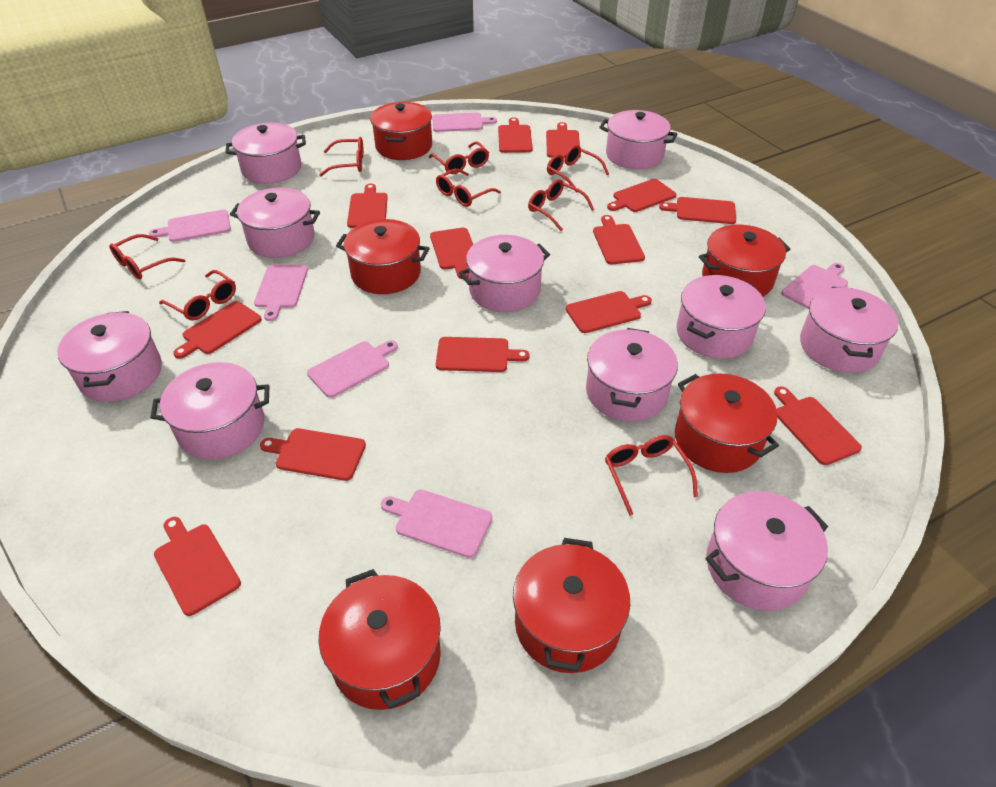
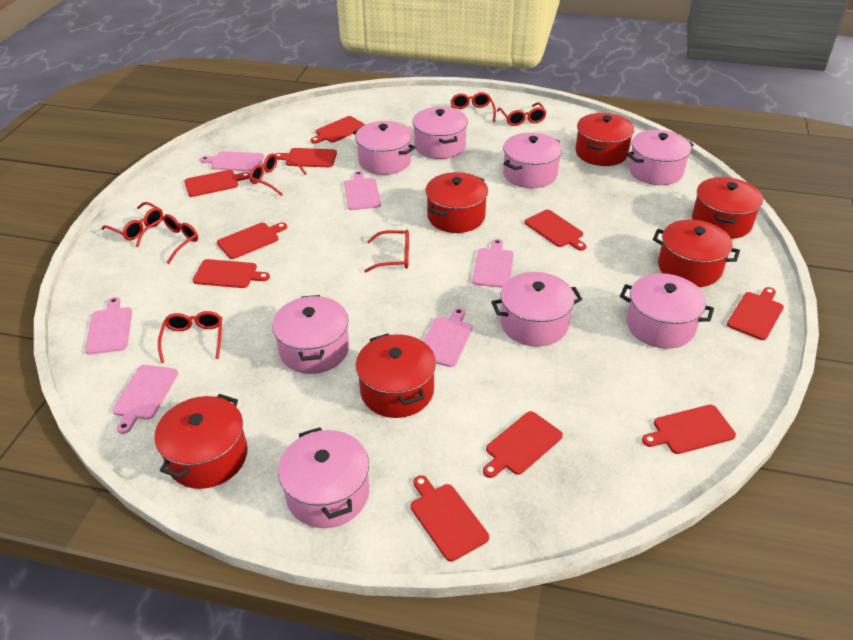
pink pot: [57,311,162,402] [150,362,269,460] [226,123,306,184] [230,187,320,258] [459,235,550,312] [586,328,678,422] [599,110,677,170] [677,275,766,359] [706,491,828,611] [800,287,899,373] = 10 -> [272,295,349,374] [278,427,369,528] [353,121,416,175] [412,107,468,159] [491,272,582,347] [503,133,562,188] [620,273,714,349] [627,130,694,185] = 8
red cutting board: [154,517,241,616] [173,301,262,359] [260,428,366,481] [347,184,388,228] [430,228,473,279] [436,337,530,372] [498,117,533,153] [546,122,581,158] [565,291,652,333] [593,215,645,264] [607,179,676,212] [659,197,736,224] [774,387,862,465] = 13 -> [184,170,250,197] [193,259,270,288] [217,222,287,259] [275,148,337,167] [311,116,365,144] [411,475,489,562] [483,411,563,478] [525,210,586,251] [642,405,736,454] [727,287,784,340] = 10
red glasses: [109,234,185,279] [159,270,236,321] [319,137,364,177] [429,141,489,174] [436,169,501,207] [528,179,594,231] [547,145,609,193] [605,435,698,516] = 8 -> [101,202,163,240] [136,214,198,264] [158,311,222,363] [249,153,307,196] [364,230,409,273] [450,92,496,122] [497,102,547,126] = 7

